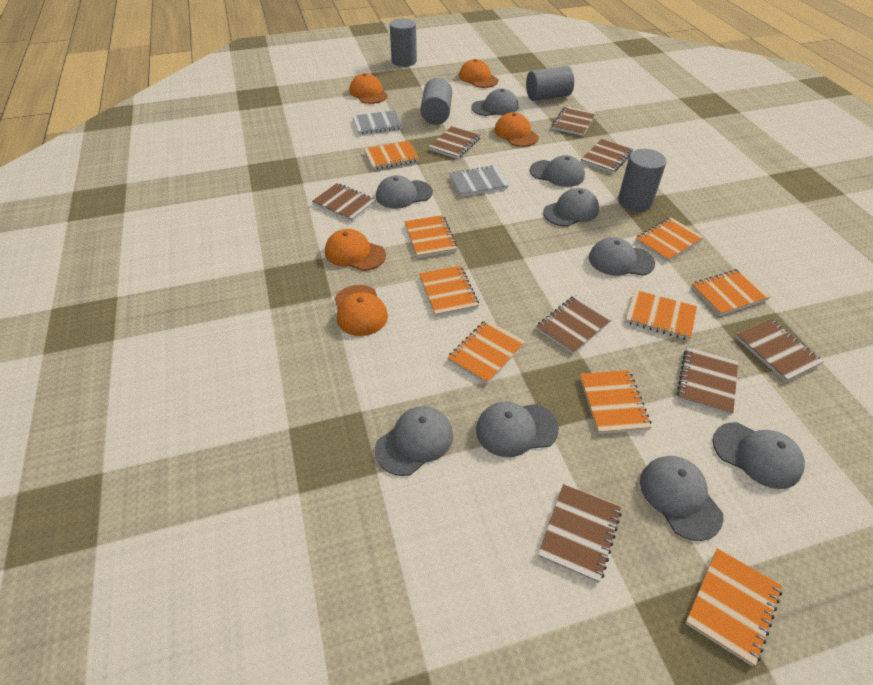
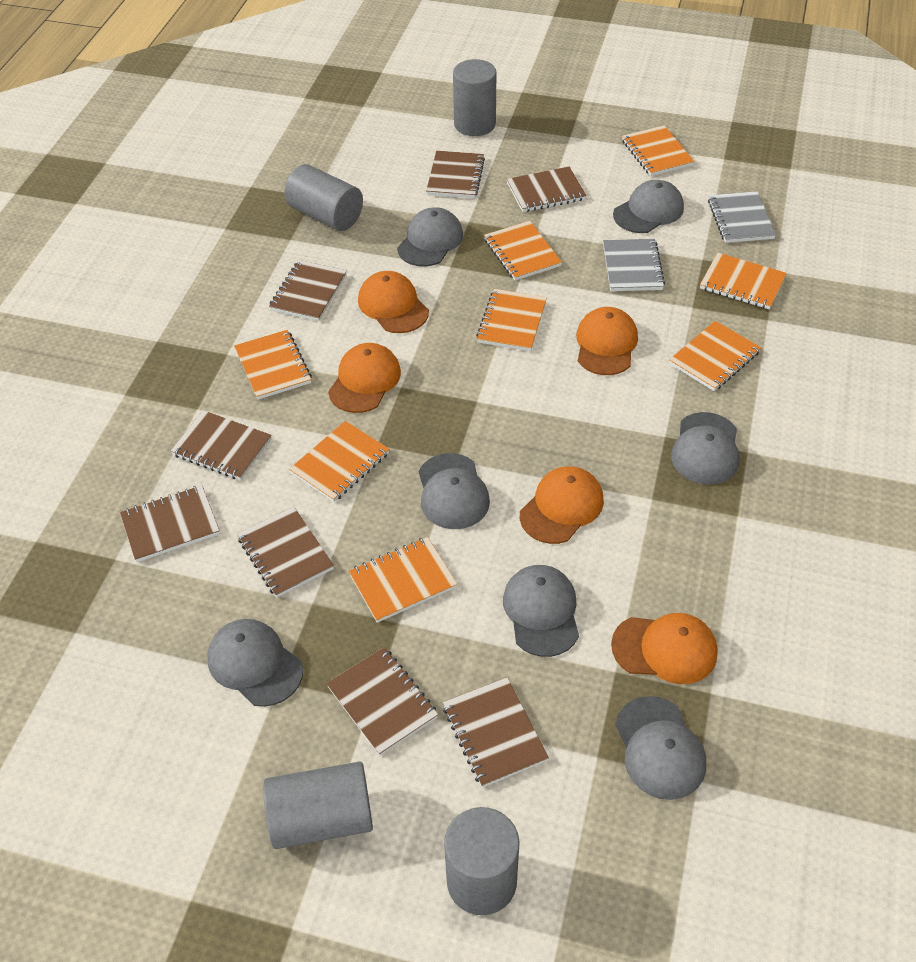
grey cap: [375,406,453,476] [376,175,433,209] [471,89,518,116] [476,402,559,457] [530,155,585,187] [543,188,599,227] [589,237,655,276] [640,456,724,541] [713,422,805,489] = 9 -> [207,619,303,707] [397,207,463,267] [419,453,490,529] [503,565,579,657] [613,180,684,233] [615,696,706,800] [671,412,739,485] = 7
orange notebook: [364,141,419,170] [405,215,458,258] [419,266,479,317] [447,320,525,384] [580,370,652,434] [626,290,697,340] [635,217,704,262] [685,548,782,666] [691,269,770,316] = 9 -> [234,330,312,400] [289,421,389,502] [349,537,457,623] [476,289,547,351] [484,221,562,281] [622,125,694,176] [669,321,761,391] [700,253,787,309] = 8

